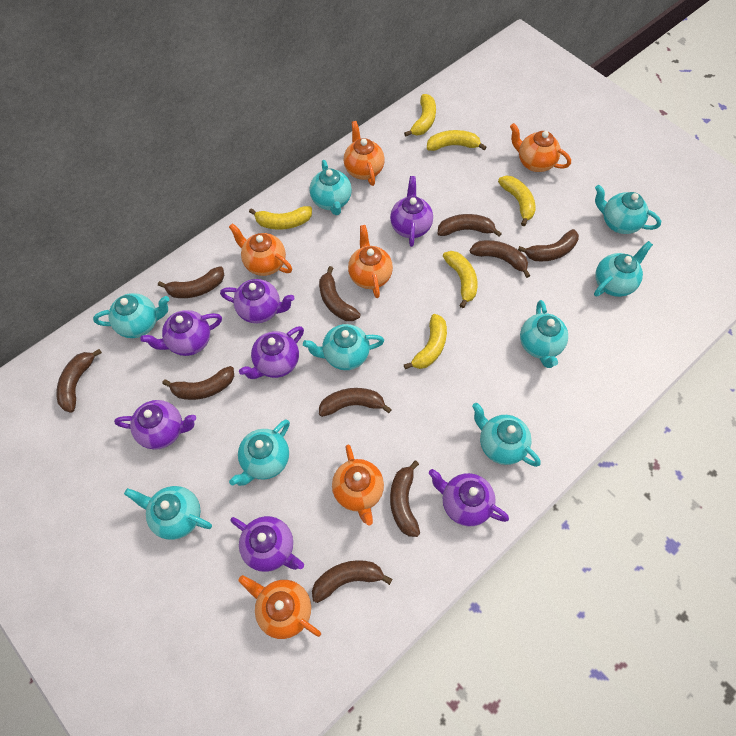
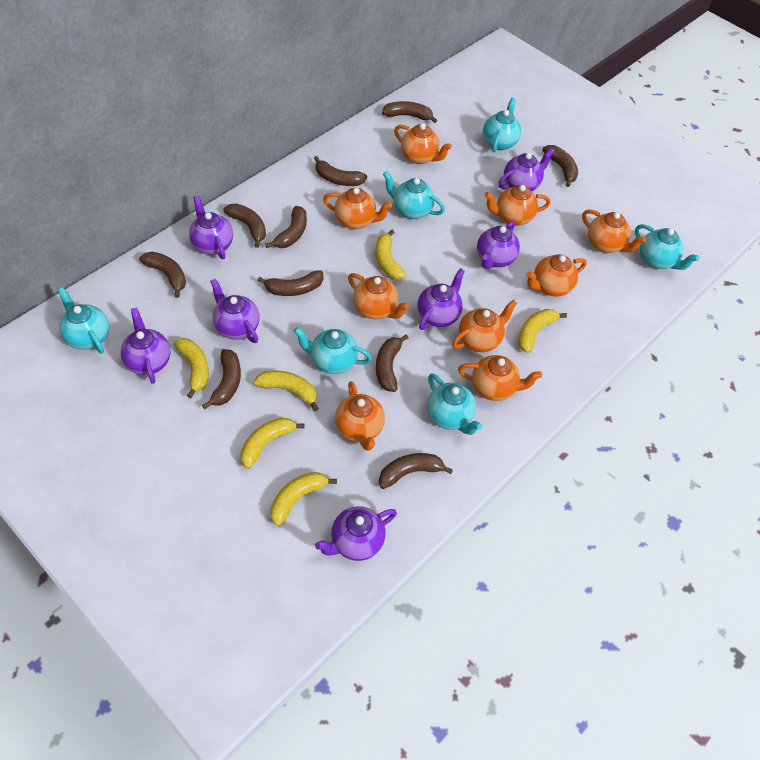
orange teapot: [229,223,292,276] [238,575,321,639] [332,444,384,525] [344,121,384,186] [348,225,393,298] [510,123,571,172] = 6 -> [323,188,392,229] [335,381,385,451] [348,273,409,319] [394,123,452,164] [452,300,517,352] [458,355,542,401] [485,185,550,226] [526,254,587,296] [582,209,646,253] = 9
turquoise teapot: [93,293,170,338] [124,486,212,540] [229,420,290,486] [303,324,384,370] [310,160,352,215] [472,403,541,467] [520,300,568,368] [594,241,653,297] [595,185,661,234] = 9 -> [58,287,109,353] [294,327,372,374] [383,171,445,219] [427,373,482,435] [483,98,521,152] [635,224,699,270] = 6

